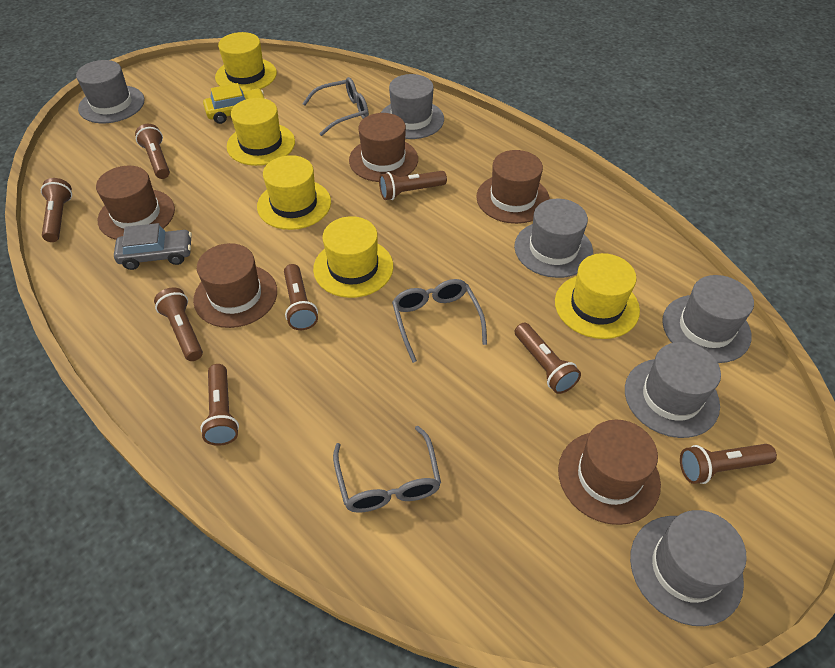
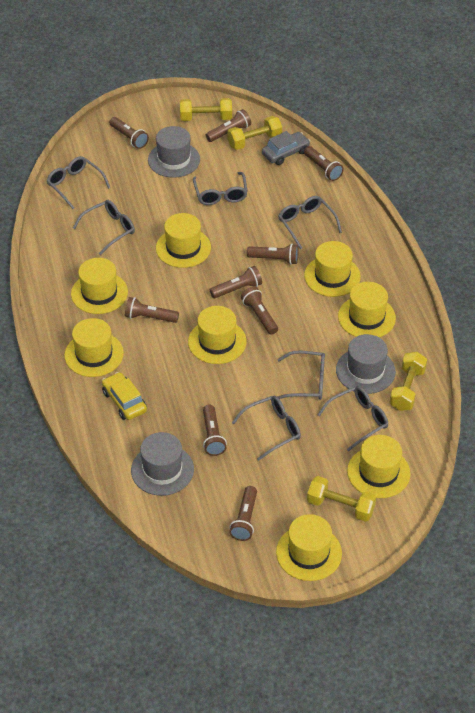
brown flashlight: [41,178,72,242] [135,124,170,179] [154,288,203,361] [200,364,239,446] [284,264,318,330] [379,171,447,200] [515,323,581,394] [680,444,777,484] = 8 -> [109,117,149,149] [125,297,179,323] [203,404,227,456] [206,109,251,142] [210,266,262,298] [229,486,257,541] [241,287,278,335] [247,244,298,265] [304,146,344,181] = 9
brown hat: [96,166,175,240] [193,243,277,328] [349,113,418,182] [476,150,550,224] [558,419,661,525] = 5 -> none = 0
grey glasses: [302,77,369,136] [333,426,441,513] [392,279,487,363] = 3 -> [47,156,110,209] [73,200,135,255] [193,172,248,205] [232,396,301,461] [277,351,325,400] [279,196,342,249] [317,386,388,451] = 7
grey hat: [76,60,145,123] [381,74,444,139] [514,199,593,278] [625,342,721,438] [630,510,747,626] [662,275,754,363] = 6 -> [131,432,194,496] [148,126,200,178] [336,334,396,394] = 3
yellow dumbbell: none = 0 -> [180,98,232,121] [227,116,282,150] [307,476,376,522] [390,352,427,411] = 4
yellow hat: [215,32,277,91] [227,98,295,166] [257,155,331,230] [313,216,393,298] [555,253,640,339] = 5 -> [64,318,124,377] [71,258,128,314] [156,213,211,268] [188,306,247,364] [276,514,342,581] [304,241,361,297] [338,282,396,337] [347,435,411,498] = 8

